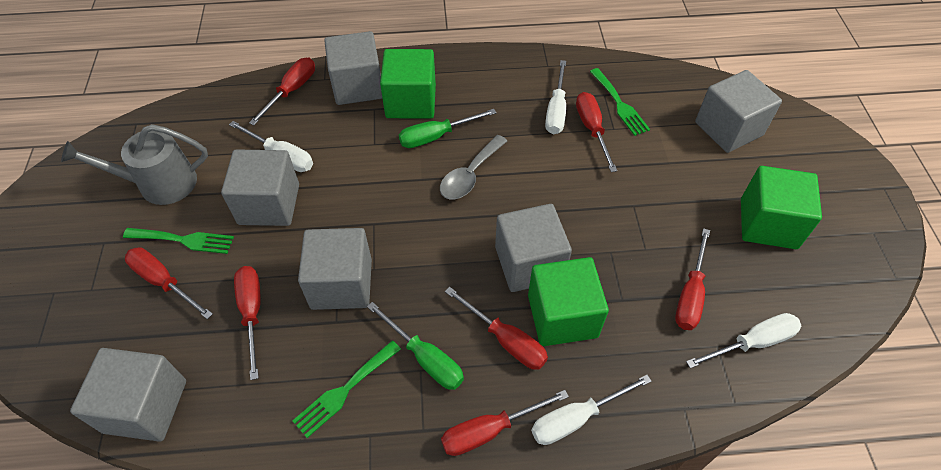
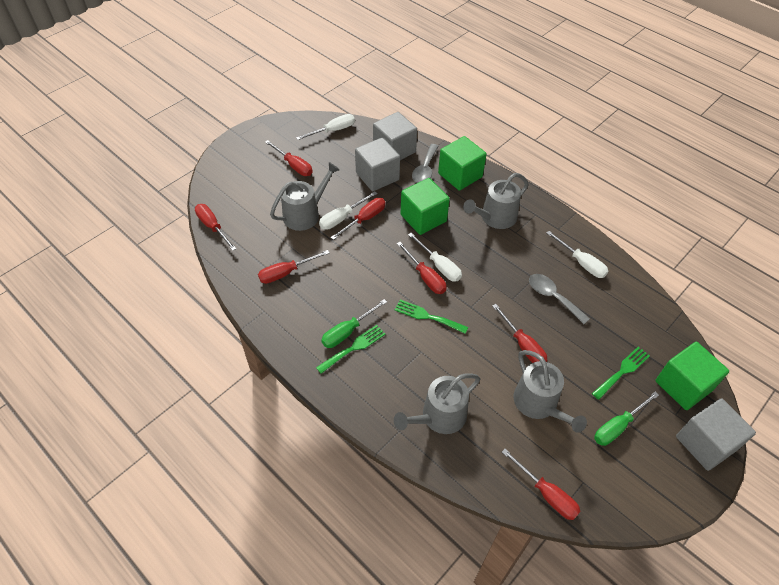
grey cube: [70,348,186,442] [221,149,299,226] [298,228,372,310] [324,31,382,105] [495,204,572,292] [695,70,782,153] = 6 -> [355,137,400,191] [373,112,417,160] [676,398,756,471] = 3
grey spoon: [440,135,507,199] = 1 -> [412,144,438,183] [529,274,590,324] = 2
grey watering can: [61,124,208,205] = 1 -> [270,162,340,231] [394,373,480,434] [463,173,529,229] [514,350,587,433] = 4

